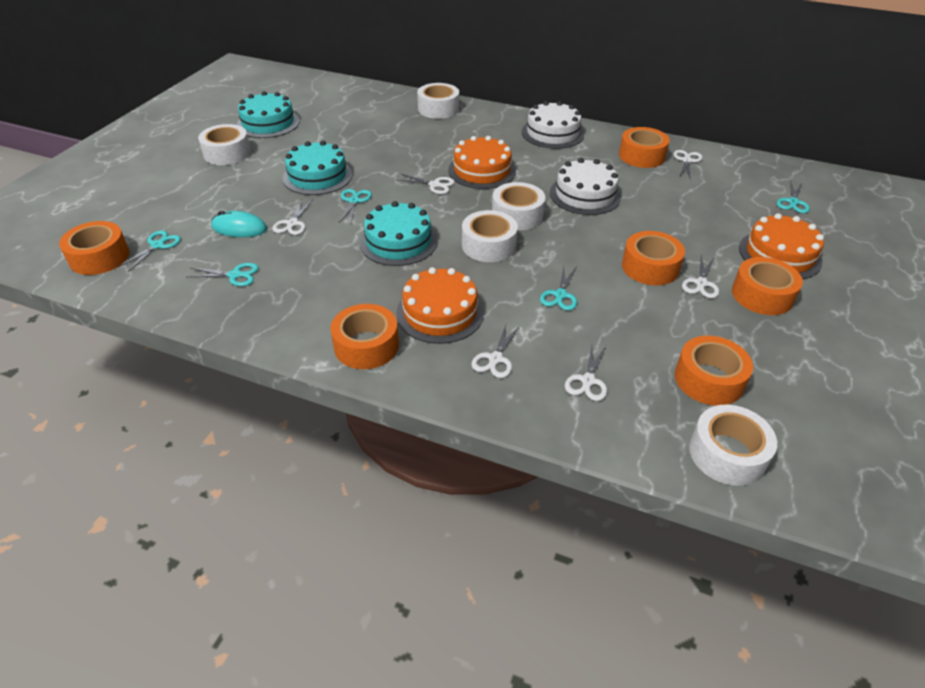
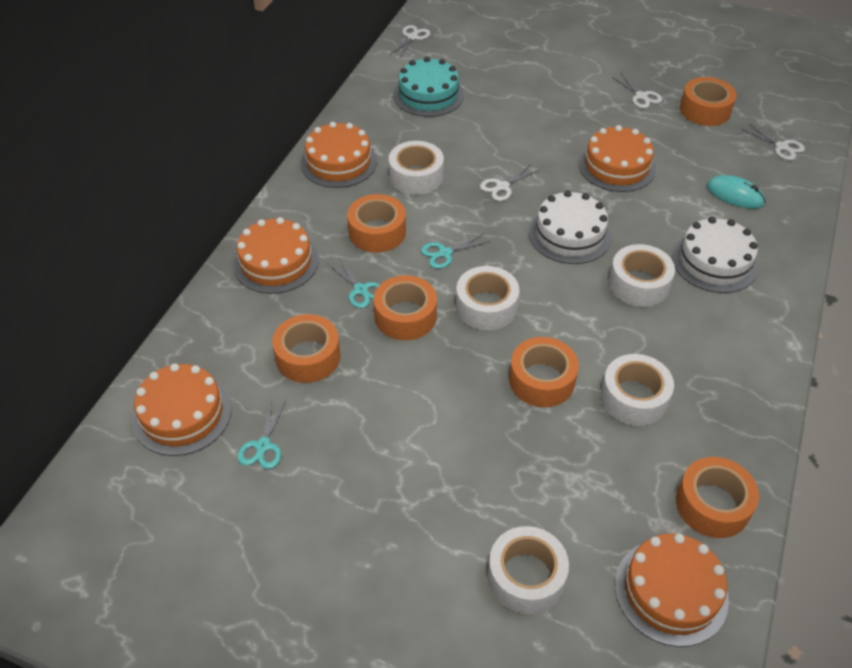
orange cake: [396,267,484,344] [448,136,516,189] [739,213,824,279] = 3 -> [132,363,232,456] [233,217,319,294] [300,122,377,188] [579,125,656,192] [615,533,729,647] = 5
turquoise cake: [237,91,300,138] [283,141,352,195] [360,201,438,266] = 3 -> [393,57,464,117] = 1
turquoise scissors: [118,231,181,272] [188,263,259,286] [339,189,372,222] [540,266,577,311] [777,181,810,213] = 5 -> [238,400,286,469] [328,258,380,308] [421,234,491,269] = 3
white scissors: [273,199,312,235] [398,173,455,194] [472,325,520,378] [565,345,607,401] [674,150,703,180] [682,255,719,298] = 6 -> [390,25,430,57] [480,164,539,201] [612,73,662,108] [742,123,805,160] = 4

